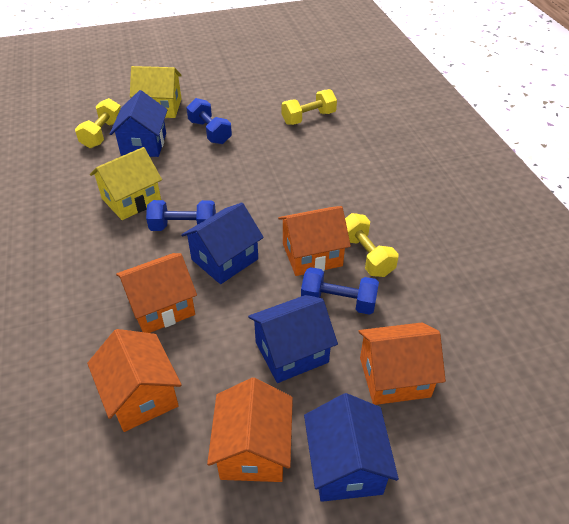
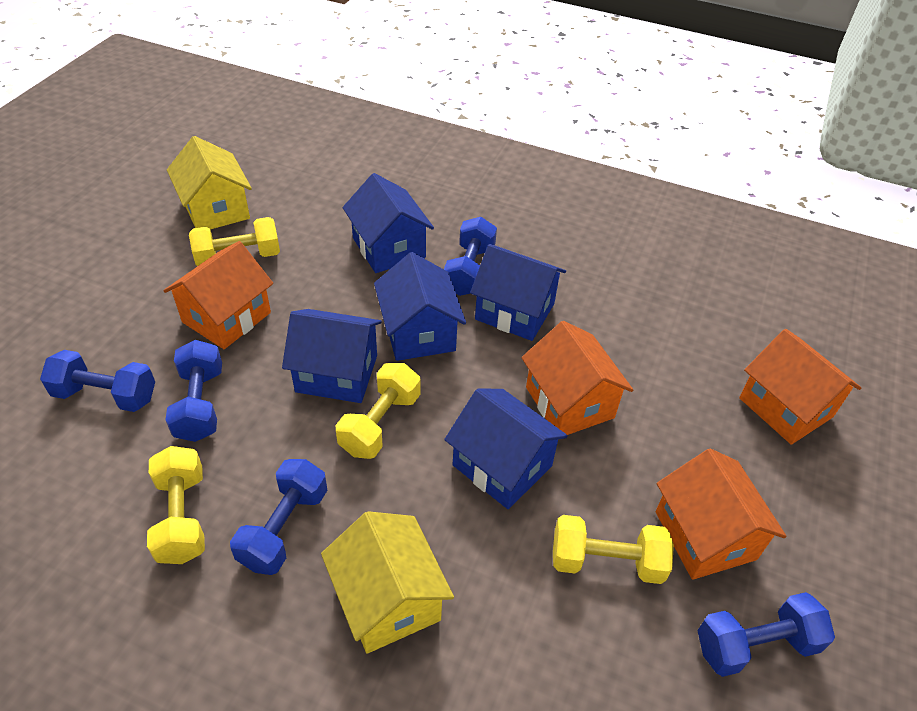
blue dumbbell: [146,200,216,231] [186,98,232,144] [301,267,379,315] = 3 -> [40,350,155,412] [165,340,222,442] [230,459,327,575] [444,217,497,296] [697,592,835,677] = 5
blue house: [110,90,168,157] [181,203,264,284] [248,295,338,383] [304,393,399,502] = 4 -> [282,309,382,403] [343,173,434,273] [374,252,466,361] [444,388,568,509] [470,244,566,341] = 5
orange house: [87,329,182,432] [116,253,197,333] [207,378,293,482] [278,206,351,276] [358,322,446,405] = 5 -> [163,241,273,349] [521,321,633,435] [655,448,787,580] [739,329,861,445] = 4
yellow dumbbell: [75,98,121,148] [281,89,337,125] [345,213,399,277] = 3 -> [147,446,205,564] [189,217,280,266] [335,363,420,459] [553,515,674,584] = 4

